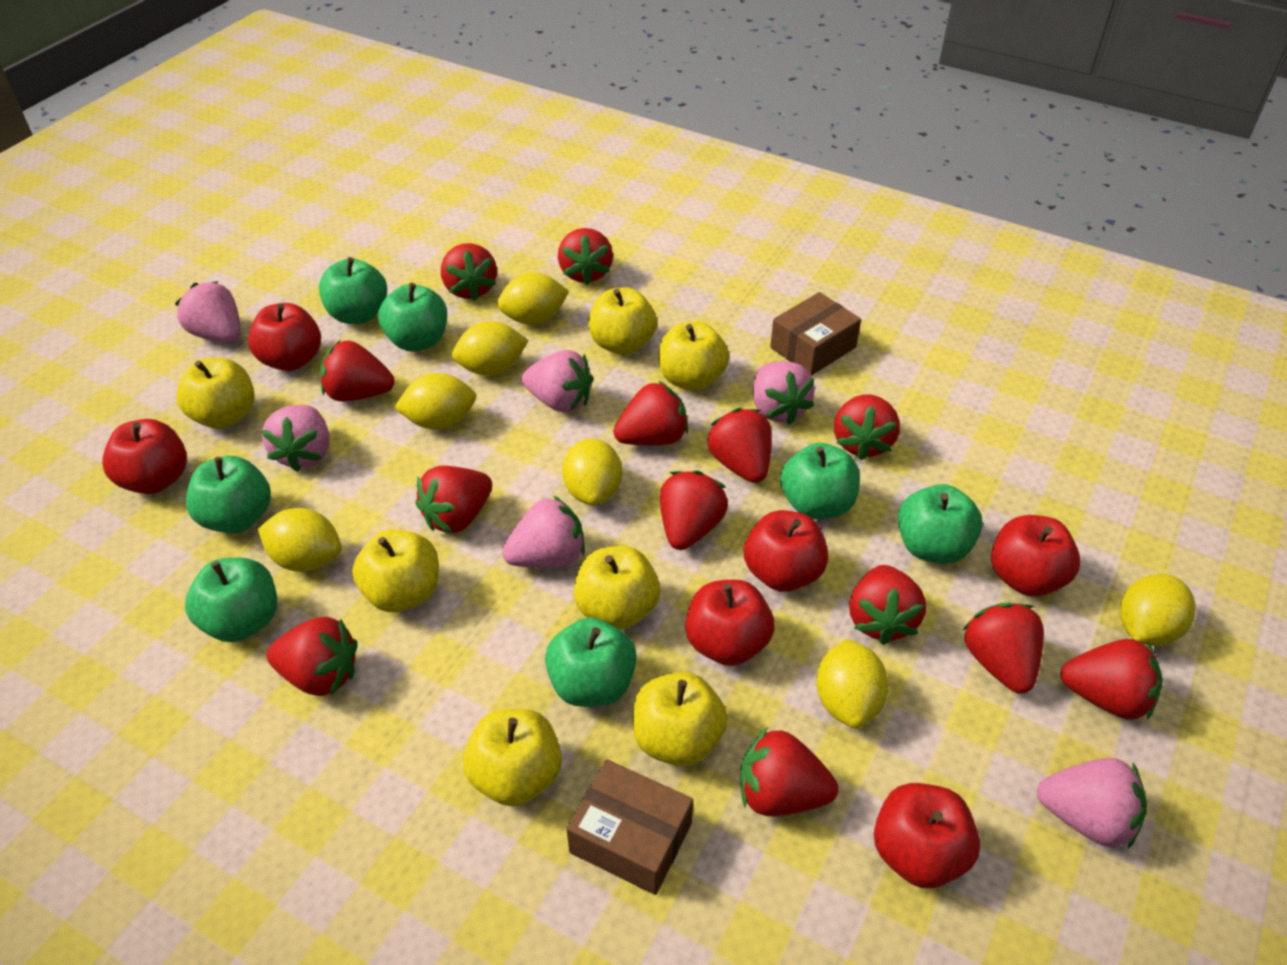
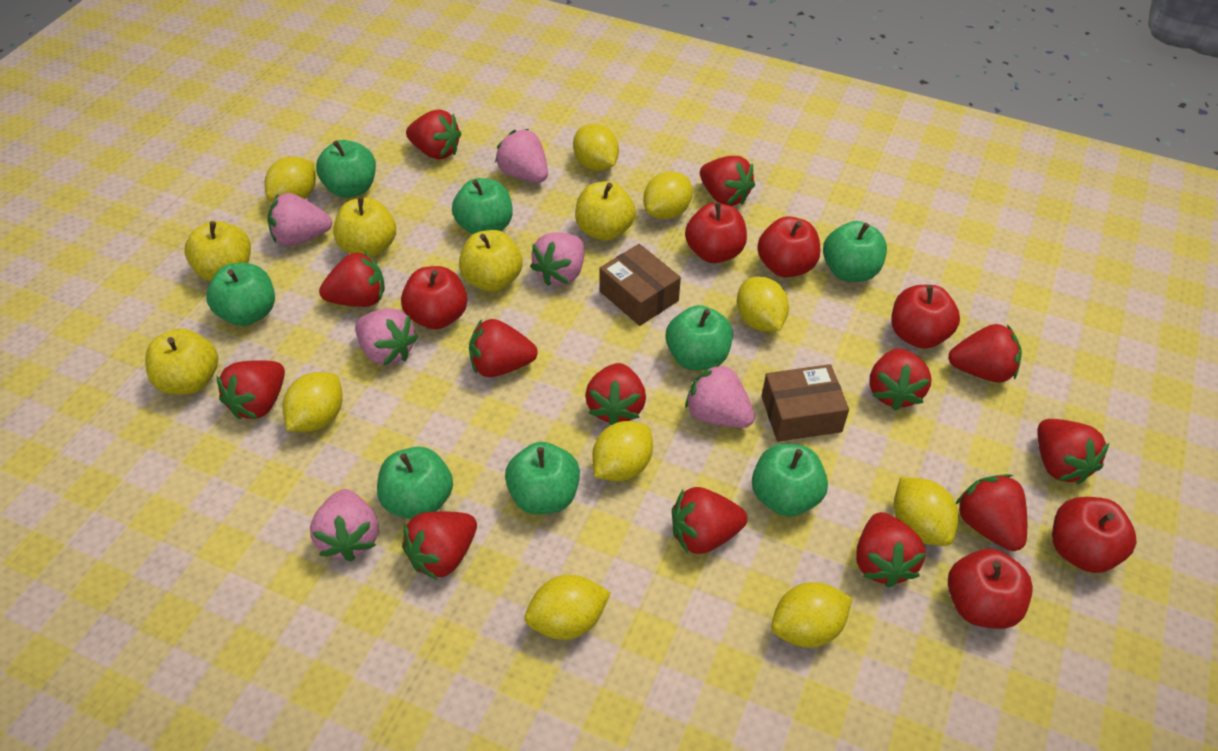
green apple: [185,557,277,642] [186,456,271,533] [319,257,387,324] [378,283,447,351] [545,617,637,707] [780,443,860,519] [898,484,983,564] = 7 -> [206,263,275,326] [316,140,376,198] [377,447,453,519] [452,178,512,235] [505,442,580,514] [666,305,733,370] [752,444,828,517] [823,221,887,282] = 8
yellow apple: [176,358,255,429] [352,529,439,612] [463,709,562,806] [574,546,660,630] [588,287,657,355] [633,672,728,767] [659,321,729,391] = 7 -> [145,328,218,395] [185,221,251,281] [333,197,396,257] [459,230,522,292] [575,181,636,241] = 5
yellow lemon: [258,508,342,572] [394,373,476,430] [452,321,529,375] [497,272,569,325] [562,438,622,505] [816,639,889,729] [1120,574,1196,646] = 7 -> [265,156,316,202] [283,372,343,432] [524,575,611,640] [573,124,619,171] [592,421,653,481] [643,171,692,220] [737,277,789,331] [771,582,852,648] [894,477,958,546] = 9

